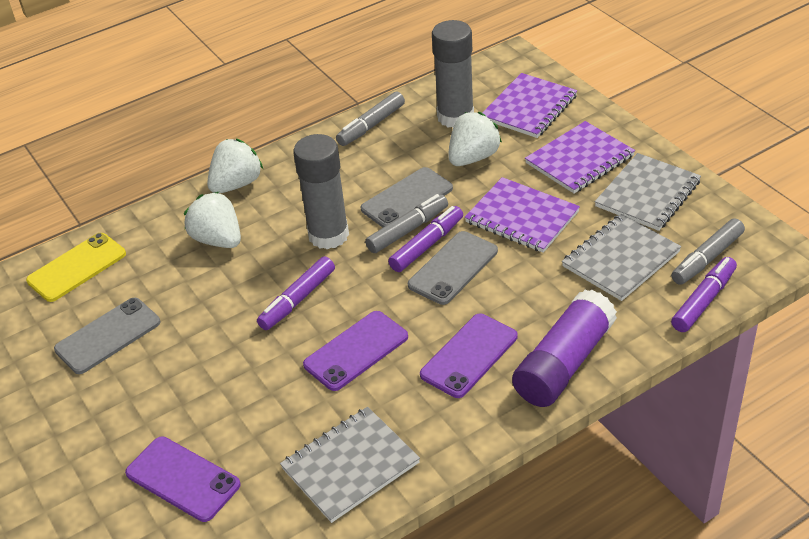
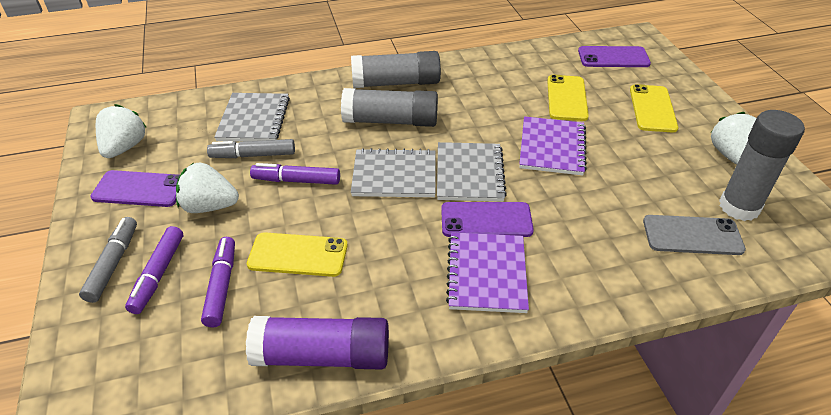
grey glue stick: [293,134,349,249] [432,20,474,127] = 2 -> [341,88,438,127] [351,51,441,88] [719,110,805,221] = 3
grey marker: [336,91,405,146] [365,194,448,253] [671,218,745,285] = 3 -> [79,217,137,303] [207,139,295,158] = 2
grey phone: [54,298,160,374] [361,167,453,228] [408,231,498,305] = 3 -> [643,215,746,255] = 1
purple notebook: [465,177,580,253] [482,73,577,138] [525,121,635,194] = 3 -> [446,232,529,313] [519,116,587,175] = 2
yellow phone: [26,233,126,302] = 1 -> [247,232,348,277] [547,75,589,121] [630,84,678,133] = 3

